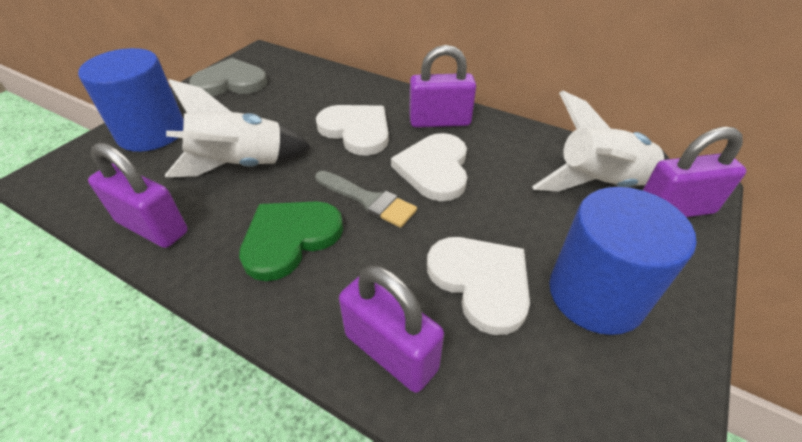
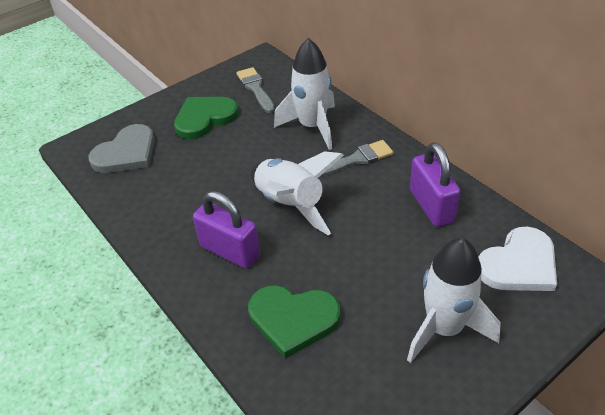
blue cylinder: [78,48,184,152] [549,187,696,335] = 2 -> none = 0
green heart: [239,201,343,281] = 1 -> [174,97,239,139] [248,285,341,359] = 2
grey brush: [315,171,417,228] = 1 -> [237,67,275,113] [320,140,393,177] = 2
purple padlock: [88,143,188,248] [339,265,444,393] [409,45,476,128] [643,127,747,217] = 4 -> [193,191,260,269] [410,142,461,227] = 2
white heart: [316,105,389,156] [391,133,467,201] [427,237,530,335] = 3 -> [478,227,557,291] = 1
white rocket: [165,79,311,177] [532,90,669,192] = 2 -> [251,151,344,236] [274,38,335,150] [407,238,501,363] = 3

